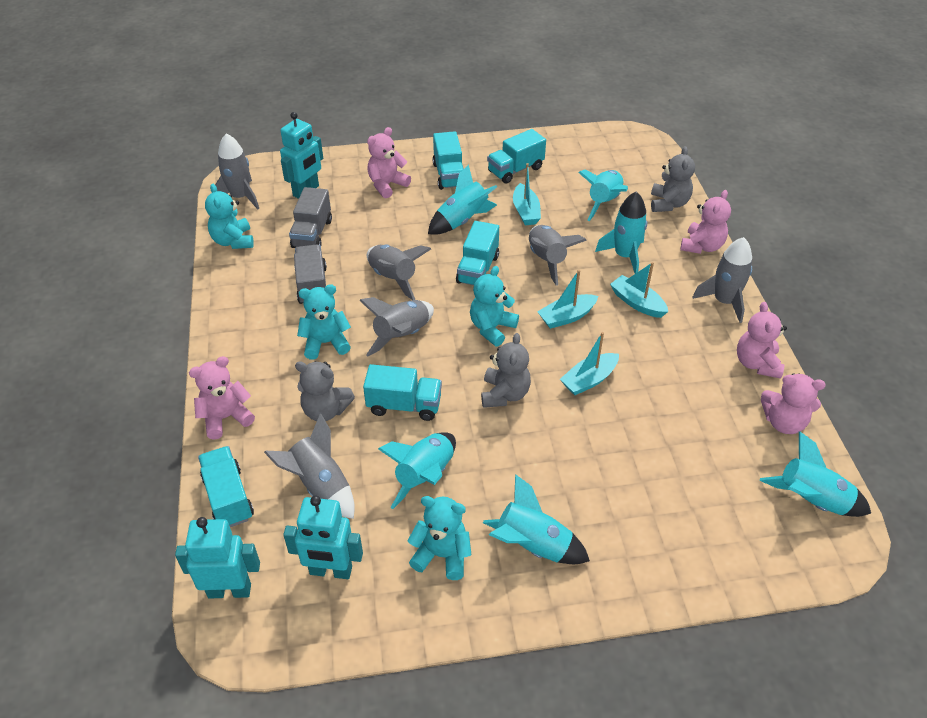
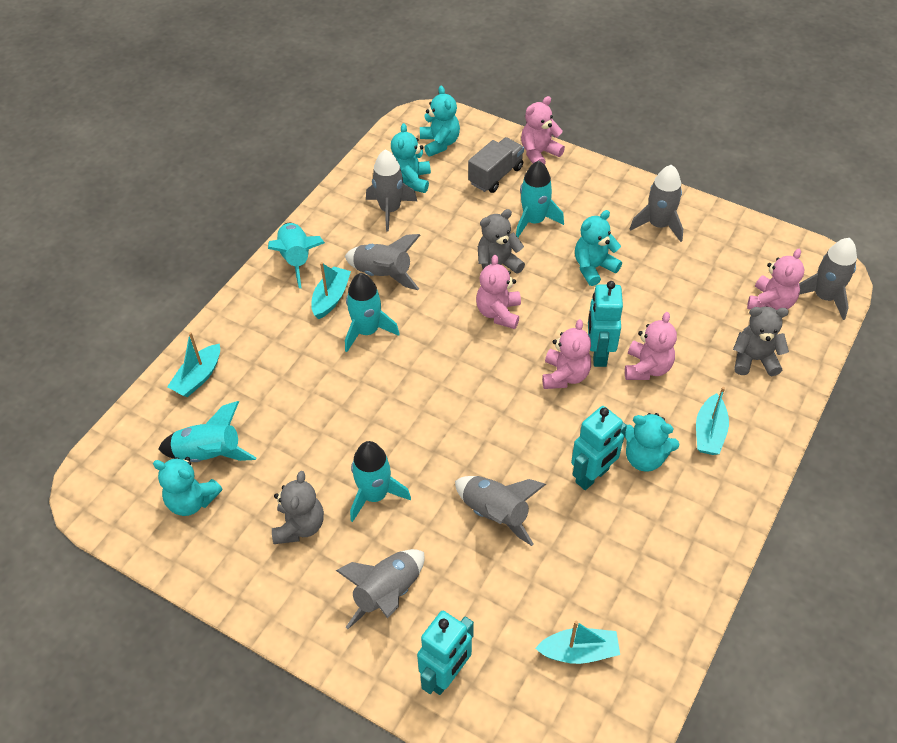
grey truck: [289,187,332,248] [294,245,327,304] = 2 -> [468,137,524,193] = 1
turquoise rocket: [378,432,456,509] [428,164,497,235] [483,474,590,564] [578,170,628,221] [595,192,647,274] [760,431,871,517] = 6 -> [158,401,256,462] [268,223,325,288] [345,273,400,352] [350,441,411,522] [516,161,564,237] = 5
turquoise teddy bear: [205,184,254,249] [297,284,351,360] [407,496,471,580] [470,266,519,346] = 4 -> [153,457,222,516] [391,123,431,193] [420,86,460,156] [575,210,622,286] [625,413,680,472] = 5
turquoise truck: [198,446,254,527] [363,364,442,421] [432,131,464,190] [456,221,499,285] [487,129,546,184] = 5 -> none = 0

